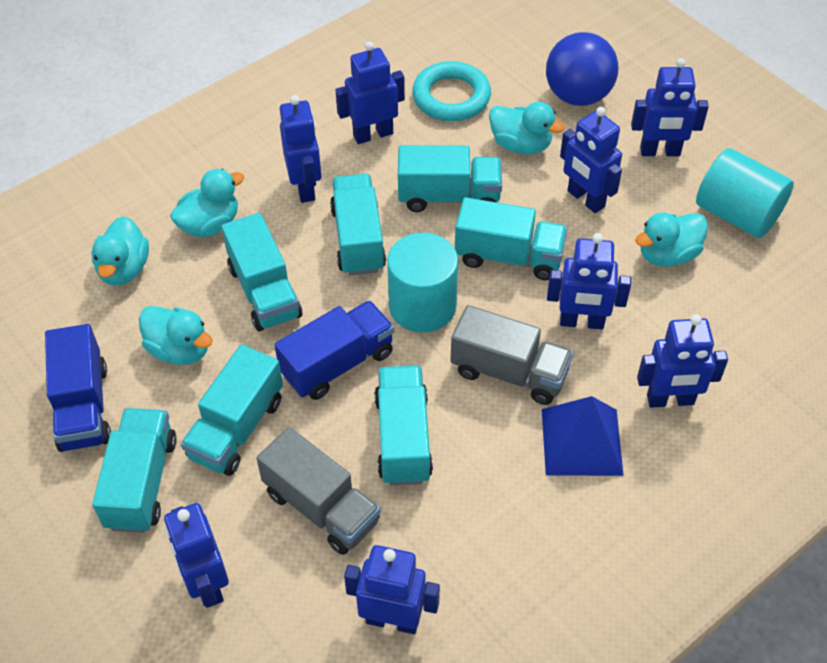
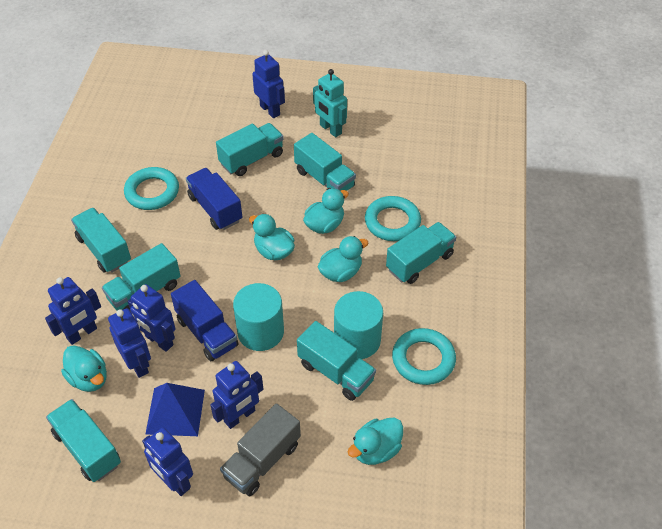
blue ball: [546,32,618,106] = 1 -> none = 0
blue robot: [164,503,229,608] [280,95,322,203] [336,41,405,144] [344,545,440,634] [547,233,631,329] [560,107,622,213] [631,58,709,156] [637,314,728,408] = 8 -> [45,277,101,345] [108,308,151,378] [128,284,175,352] [142,428,193,496] [210,361,263,429] [252,50,285,118] = 6
grey truck: [257,427,381,555] [450,305,573,405] = 2 -> [220,403,301,496] = 1
turquoise ring: [412,61,491,121] = 1 -> [124,167,179,210] [365,196,421,241] [392,328,456,385] = 3
turquoise robot: none = 0 -> [313,69,347,137] = 1

